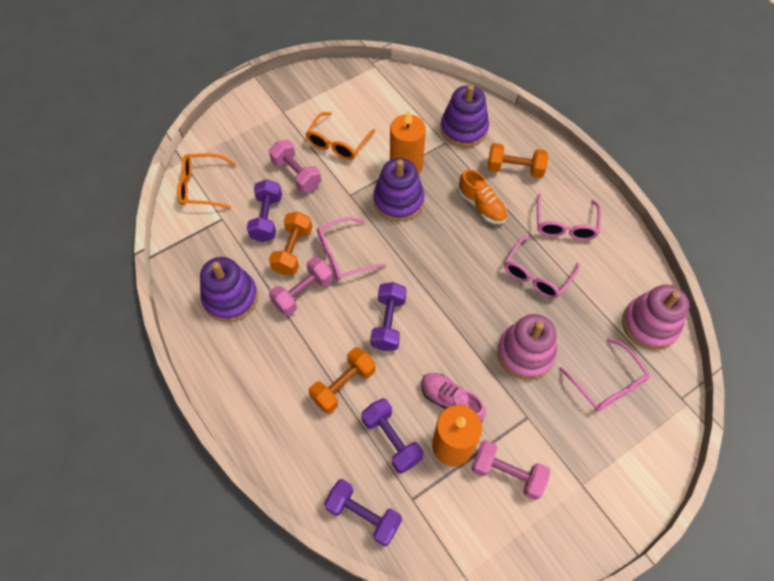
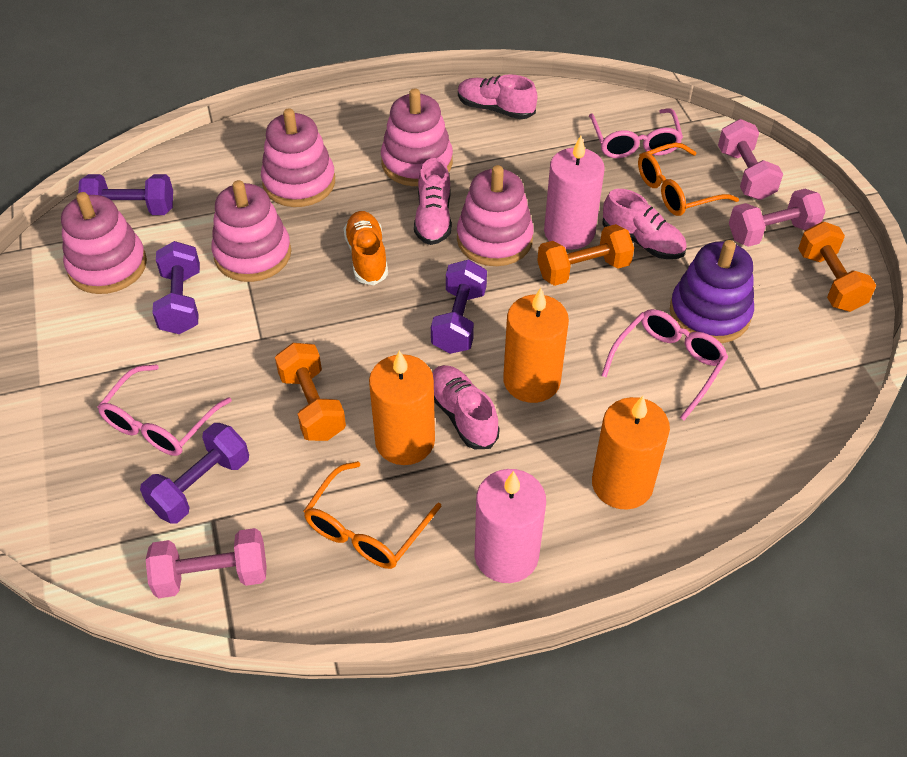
orange candle: [390,110,426,174] [432,405,482,466] = 2 -> [369,350,435,465] [503,288,569,403] [592,396,670,510] = 3
pink candle: none = 0 -> [474,469,546,583] [544,136,605,250] = 2
pink glasses: [317,217,386,280] [504,236,579,299] [537,194,601,240] [559,338,650,412] = 4 -> [98,364,232,456] [589,108,683,158] [601,309,728,420] = 3
pink shoe: [421,373,486,423] = 1 -> [414,158,452,245] [433,365,500,449] [458,74,537,119] [602,189,687,259] = 4
pink stacking toy: [497,314,557,380] [622,285,690,350] = 2 -> [61,192,147,294] [211,180,291,282] [261,108,335,207] [381,88,453,186] [457,165,534,266] = 5
purple stacking toy: [200,257,258,322] [373,158,425,222] [441,85,489,147] = 3 -> [670,240,754,343] = 1

